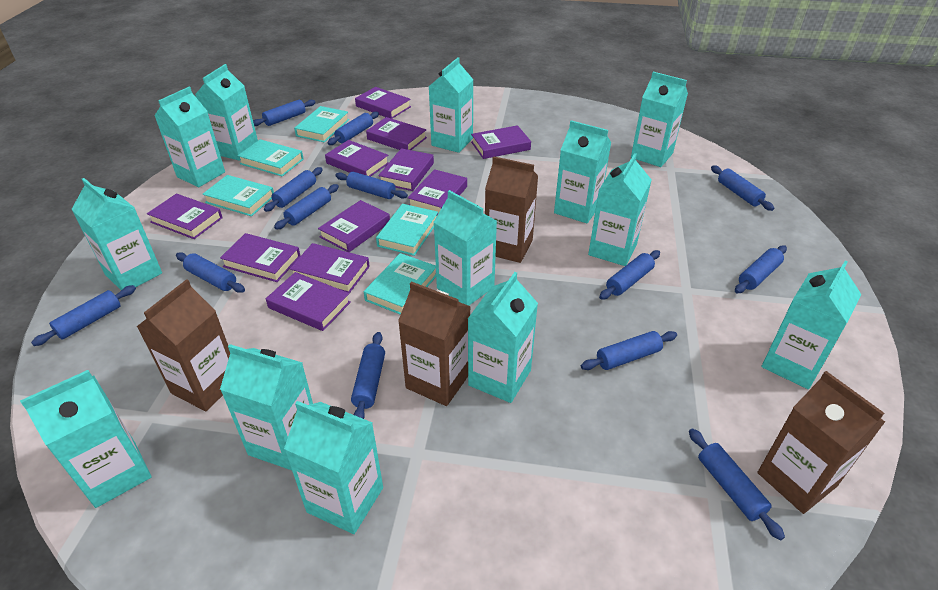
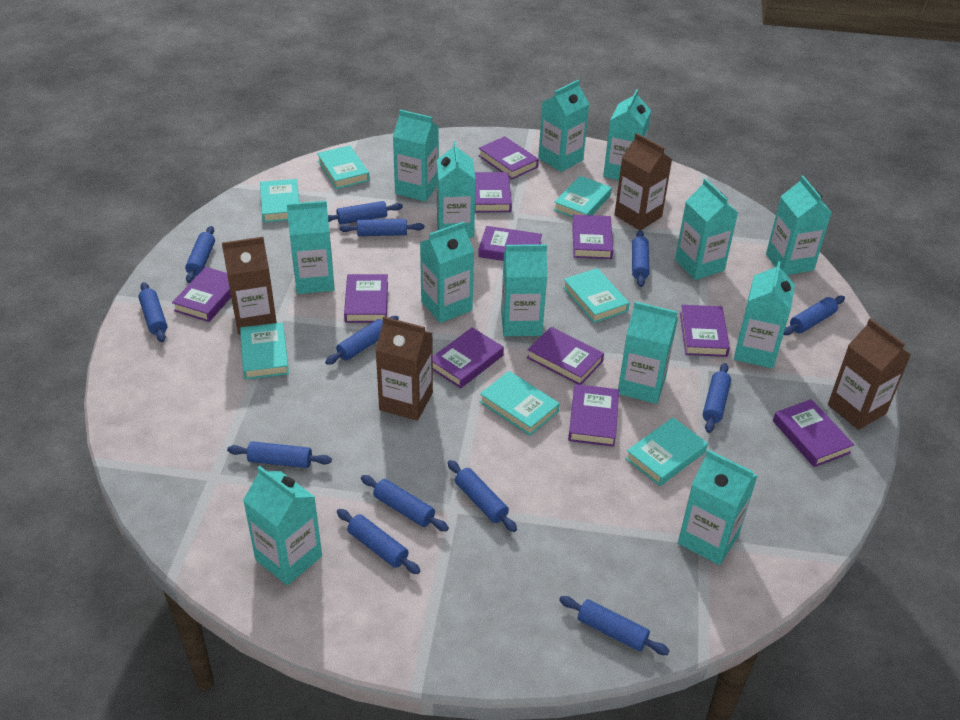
turquoise book: [202,175,274,216] [237,139,304,176] [294,106,349,142] [364,253,436,315] [376,204,438,256] = 5 -> [240,322,289,380] [260,179,299,222] [317,145,370,189] [480,371,560,436] [554,176,612,218] [563,268,630,323] [625,417,708,486] = 7

